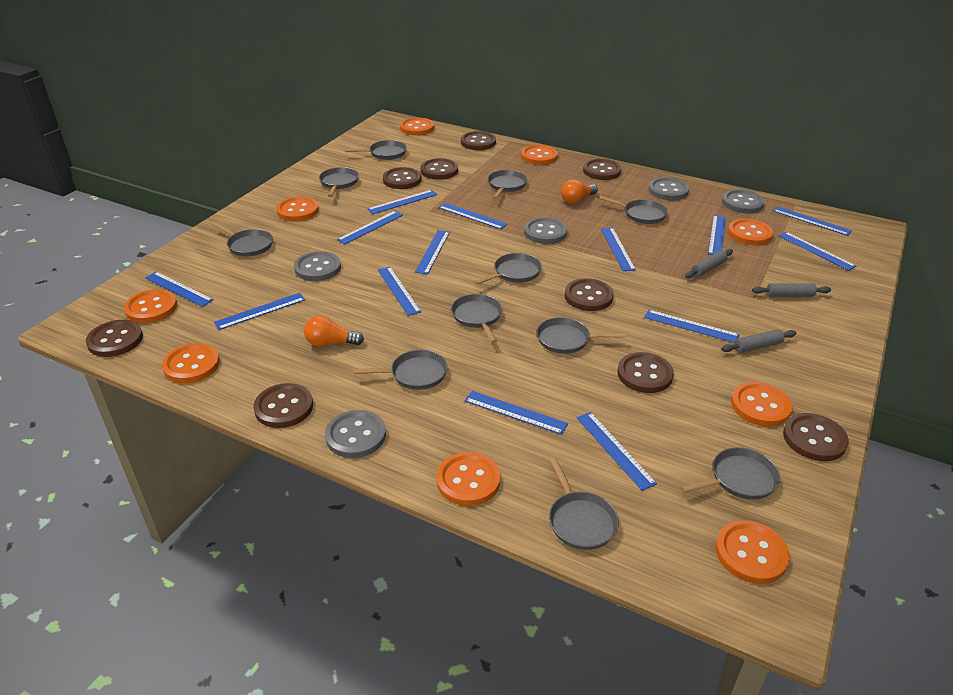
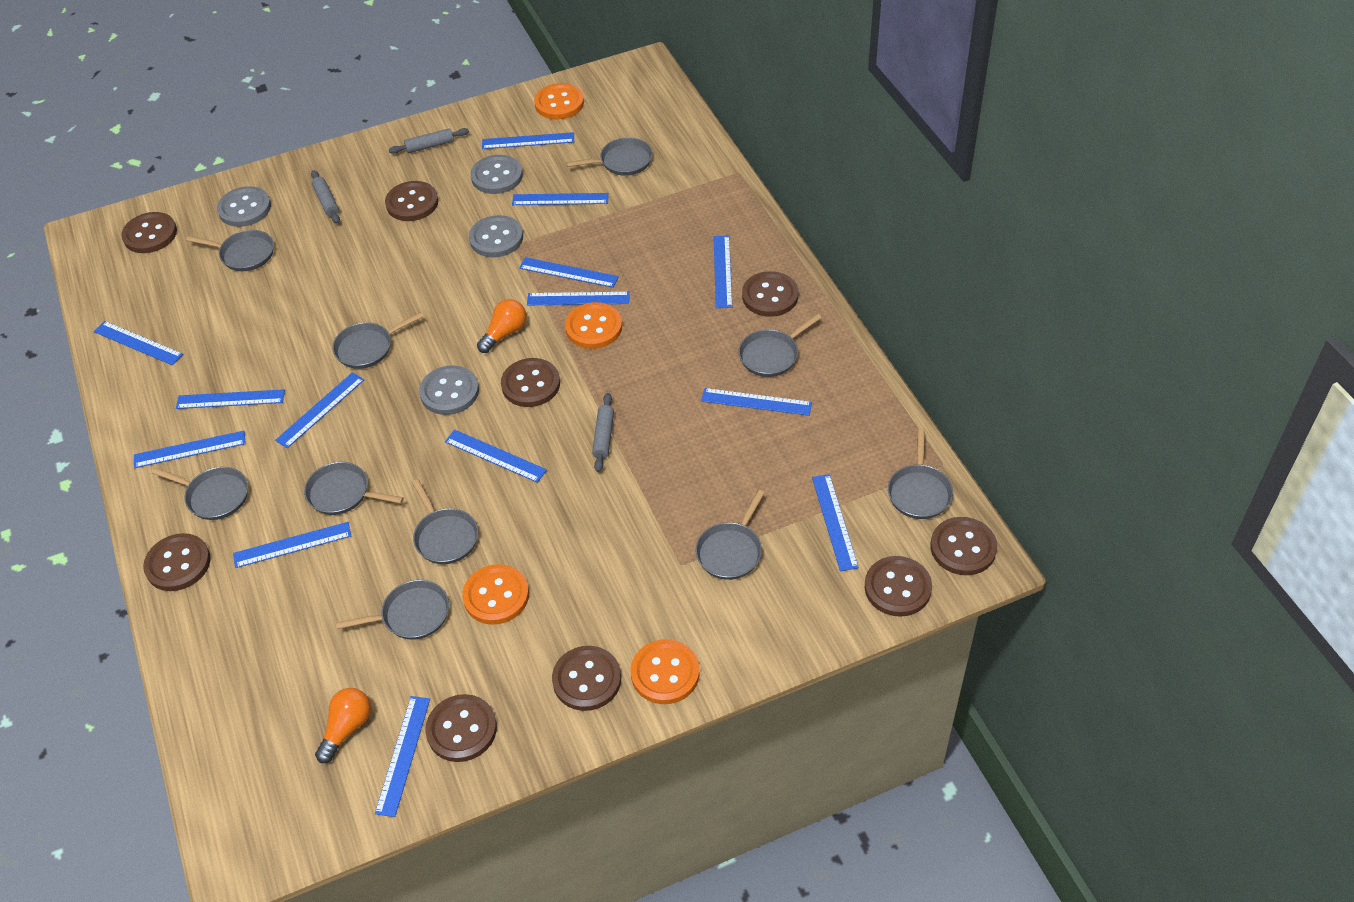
grey button: [294,251,341,281] [325,410,386,458] [524,217,567,244] [649,178,689,200] [722,189,765,213] = 5 -> [217,186,271,227] [419,366,479,415] [469,215,523,257] [470,155,523,194] = 4
grey pan: [212,222,273,256] [319,167,359,197] [345,140,407,160] [354,350,448,390] [451,294,502,343] [474,253,542,285] [488,170,527,199] [537,317,626,354] [549,458,619,550] [599,196,668,224] [681,447,780,500] = 11 -> [152,467,248,520] [186,230,274,271] [304,462,404,515] [332,312,424,369] [336,580,449,640] [412,479,478,564] [566,137,653,176] [696,490,765,580] [739,314,822,377] [888,429,953,519] = 10
orange button: [124,289,177,323] [162,343,220,383] [276,197,319,221] [400,118,434,135] [436,452,500,506] [521,145,558,165] [716,520,790,584] [728,219,773,245] [731,382,793,427] = 9 -> [462,564,529,625] [534,83,584,119] [565,302,622,349] [631,639,700,704] = 4

